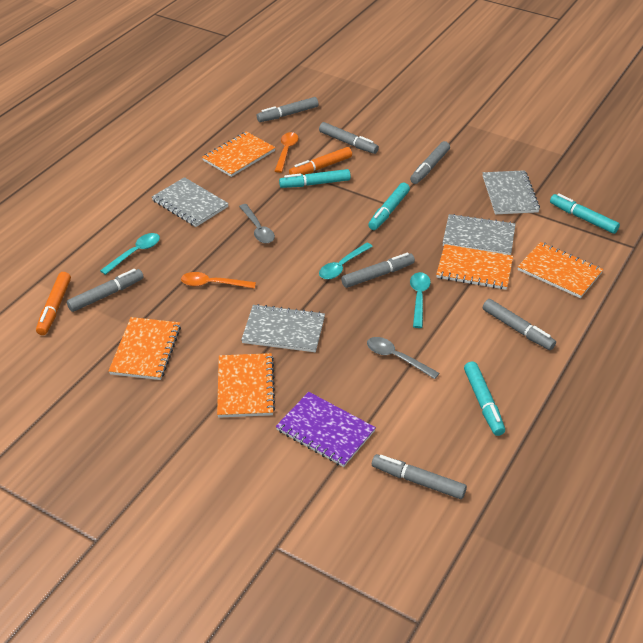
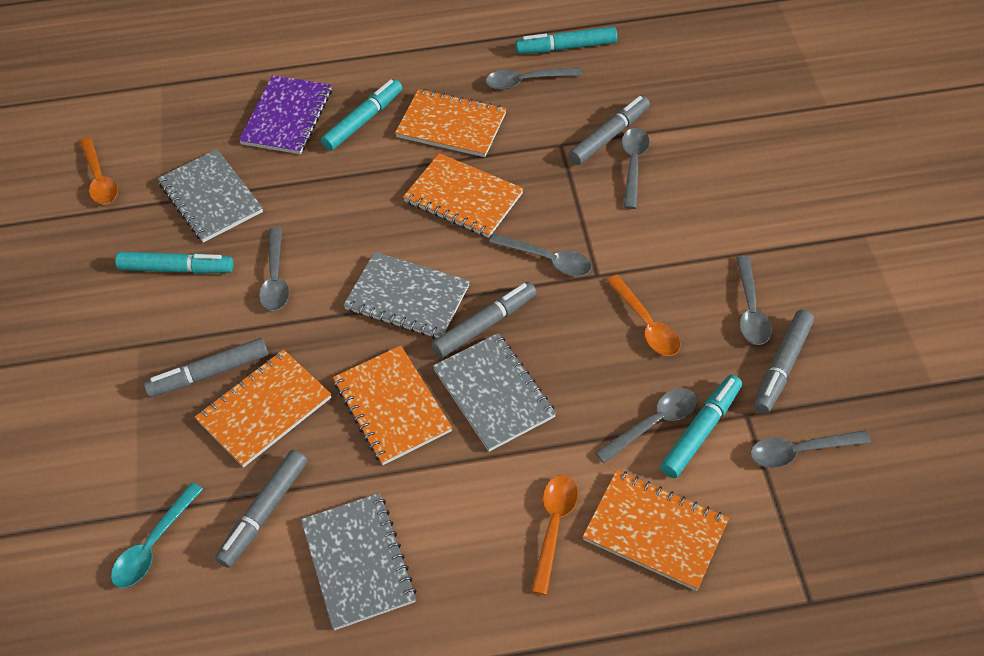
grey marker: [67,269,144,312] [257,97,319,122] [319,122,379,154] [341,253,415,288] [372,454,467,499] [410,141,450,184] [483,299,556,350] = 7 -> [144,338,268,397] [215,450,308,568] [431,282,537,358] [568,96,650,165] [754,310,814,414] = 5
grey spoon: [239,204,275,243] [367,337,439,379] = 2 -> [259,227,289,311] [486,67,582,90] [489,233,592,276] [595,388,698,463] [622,128,650,209] [736,256,772,345] [750,430,871,468] = 7
orange marker: [36,272,71,335] [289,147,352,175] = 2 -> none = 0
orange spoon: [181,272,256,289] [275,132,298,173] = 2 -> [80,137,118,205] [531,475,578,595] [606,275,680,356] = 3
turquoise spoon: [100,233,160,275] [319,243,373,279] [410,272,431,328] = 3 -> [111,483,203,588] = 1

